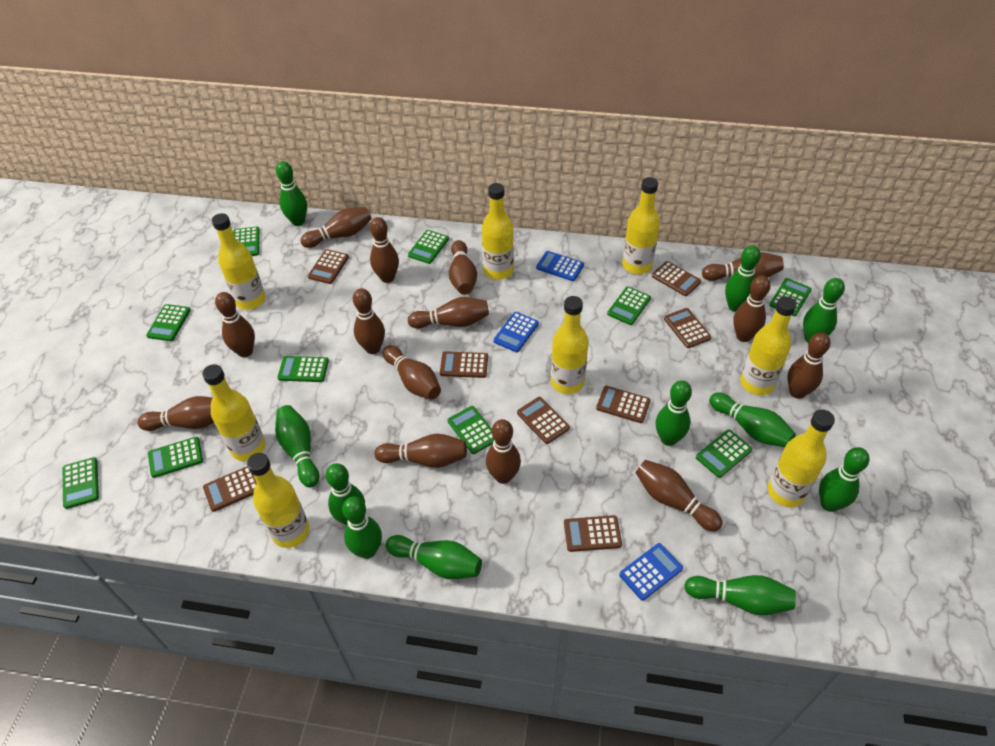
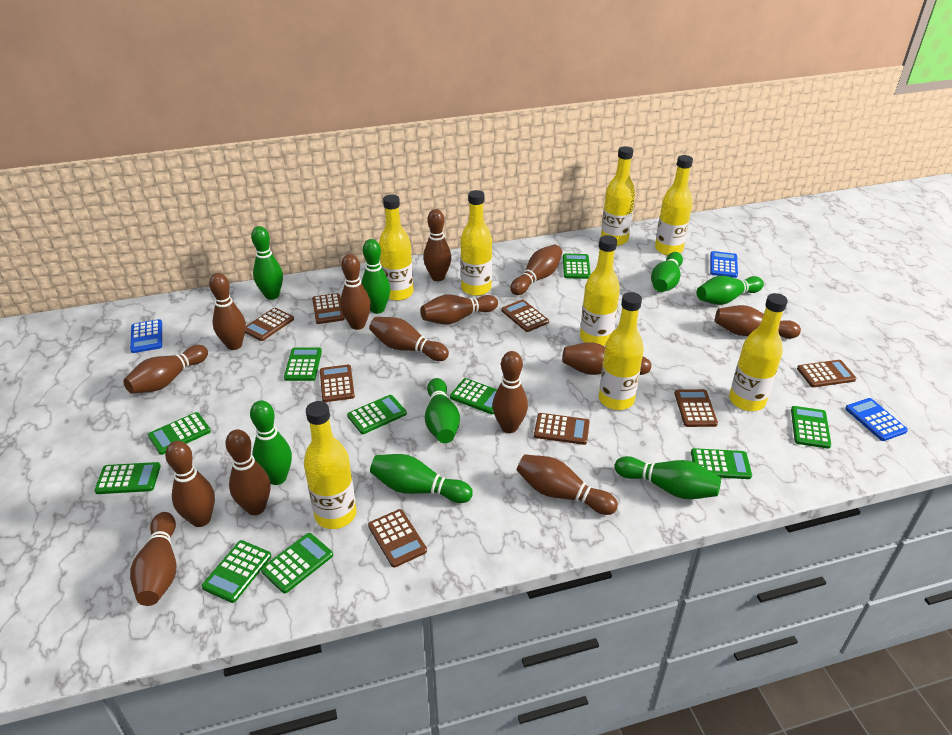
green bowling pin: [275,405,319,488] [276,161,307,226] [326,463,365,525] [342,496,382,559] [386,535,482,579] [656,380,692,446] [684,575,796,615] [709,393,796,447] [725,245,761,312] [803,278,845,343] [819,447,869,512] = 11 -> [250,400,292,485] [251,226,283,300] [361,239,391,314] [370,454,473,503] [425,378,460,443] [615,456,721,499] [651,252,683,292] [696,276,764,305] = 8

